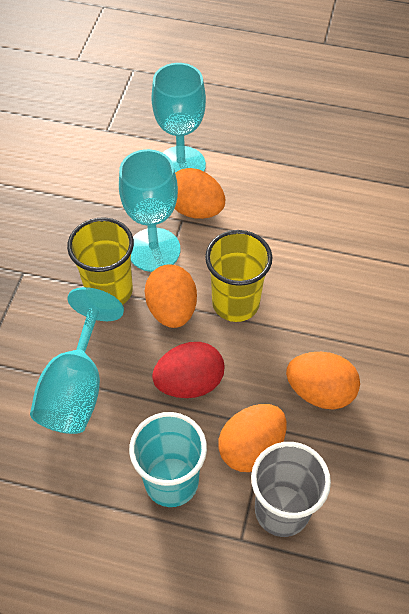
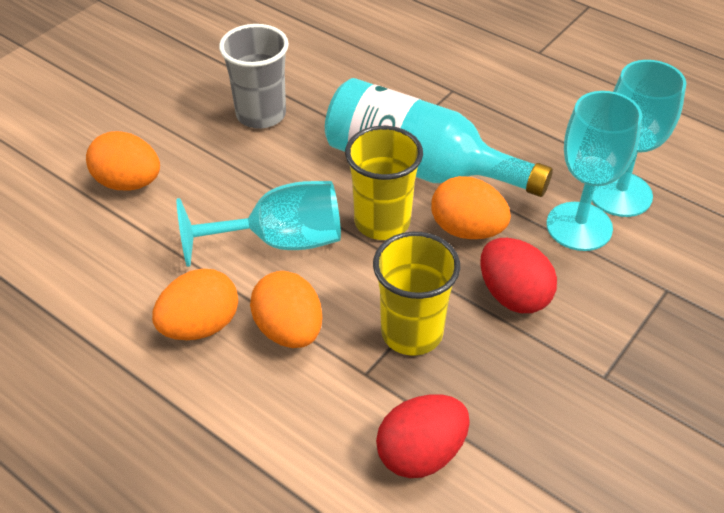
red egg: [152,342,225,398] = 1 -> [376,394,470,478] [480,238,557,313] = 2
turquoise bottle: none = 0 -> [325,78,553,197] = 1
turquoise cup: [129,412,207,507] = 1 -> none = 0

